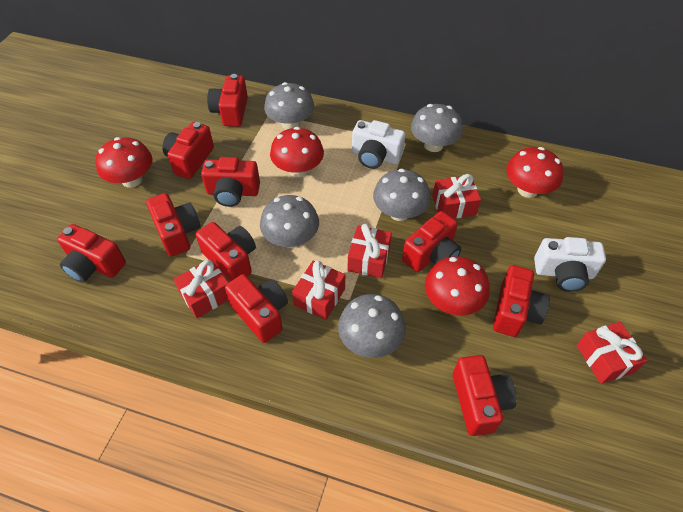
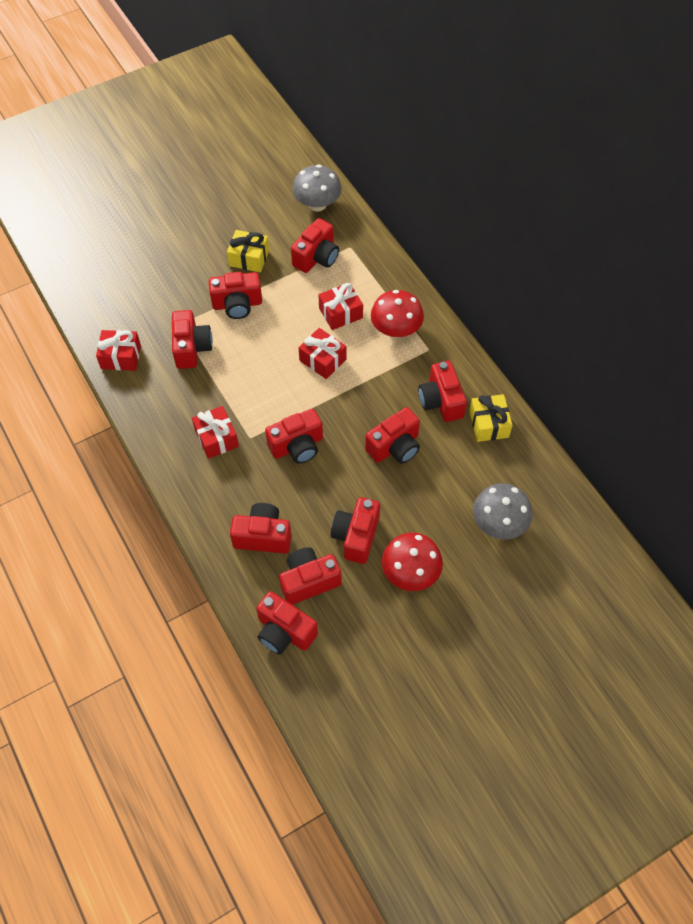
grey mushroom: [260,195,319,248] [264,82,314,130] [338,294,406,358] [373,169,430,221] [411,104,463,152] = 5 -> [292,164,342,212] [473,483,533,540] = 2
red gift: [174,259,229,318] [292,261,345,320] [348,224,392,278] [432,174,481,219] [576,322,648,384] = 5 -> [96,330,141,371] [192,406,239,459] [299,328,346,379] [319,283,363,330] = 4
red mushroom: [96,137,152,188] [270,127,324,177] [425,256,490,316] [506,147,563,198] = 4 -> [371,290,424,338] [382,533,443,591] = 2
white camera: [352,120,405,169] [534,237,606,292] = 2 -> none = 0
yellow gift: none = 0 -> [227,230,269,273] [469,394,513,442] = 2

